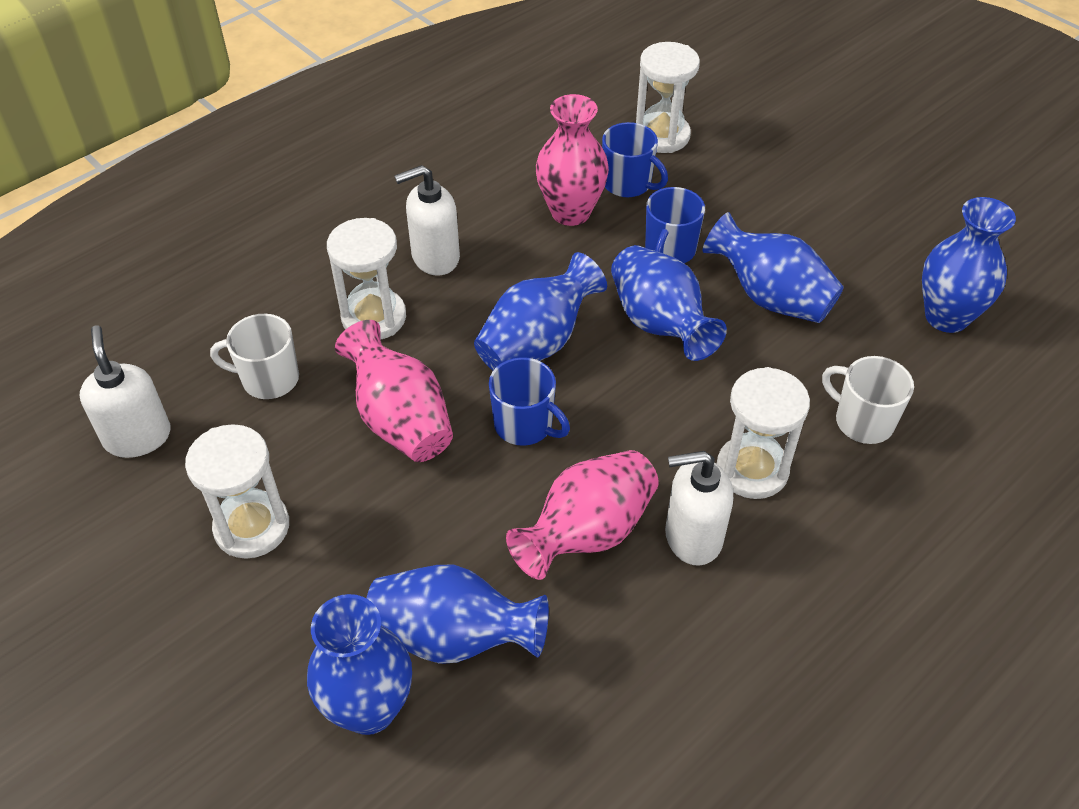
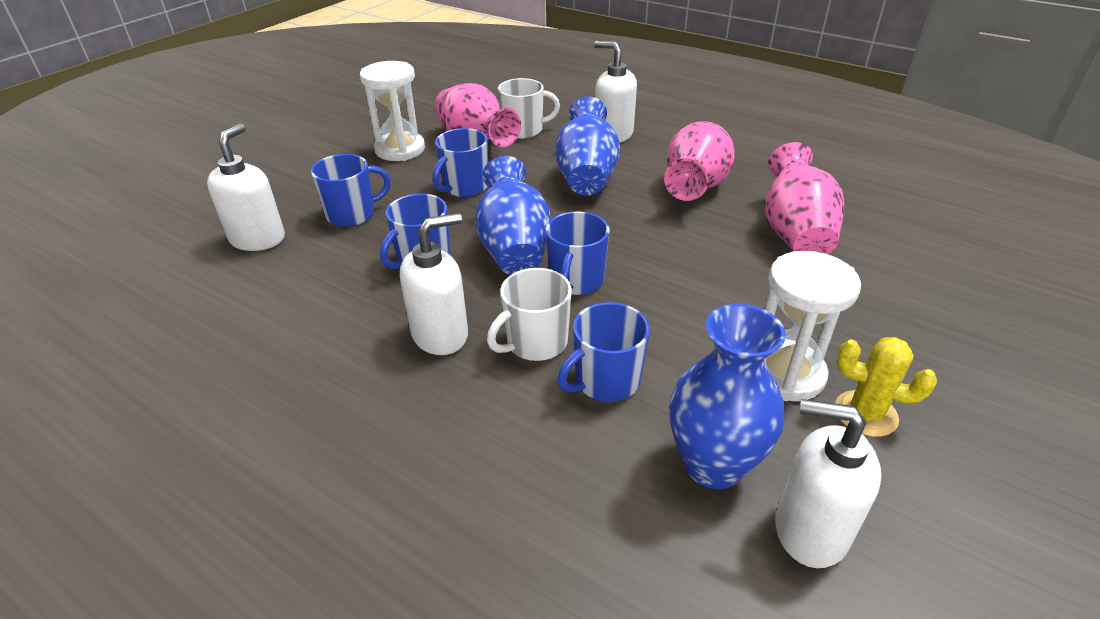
blue mug: [489,357,570,446] [602,122,668,197] [645,187,705,263] = 3 -> [311,154,391,227] [380,194,450,269] [433,128,488,197] [546,211,610,295] [557,302,650,402] = 5
blue vase: [307,594,412,735] [366,565,549,664] [474,252,607,370] [611,245,727,361] [702,212,844,323] [922,197,1016,333] = 6 -> [475,156,550,275] [555,96,620,195] [669,304,786,489] = 3
white hourglass: [185,424,289,559] [327,218,406,339] [636,42,700,153] [717,367,810,499] = 4 -> [360,61,425,161] [764,251,861,401] = 2
white soap dispenser: [80,325,171,458] [394,165,460,276] [665,451,733,566] = 3 -> [207,123,285,251] [400,213,468,355] [594,41,637,143] [775,399,882,568] = 4
yellow cactus: none = 0 -> [835,337,937,437] = 1

